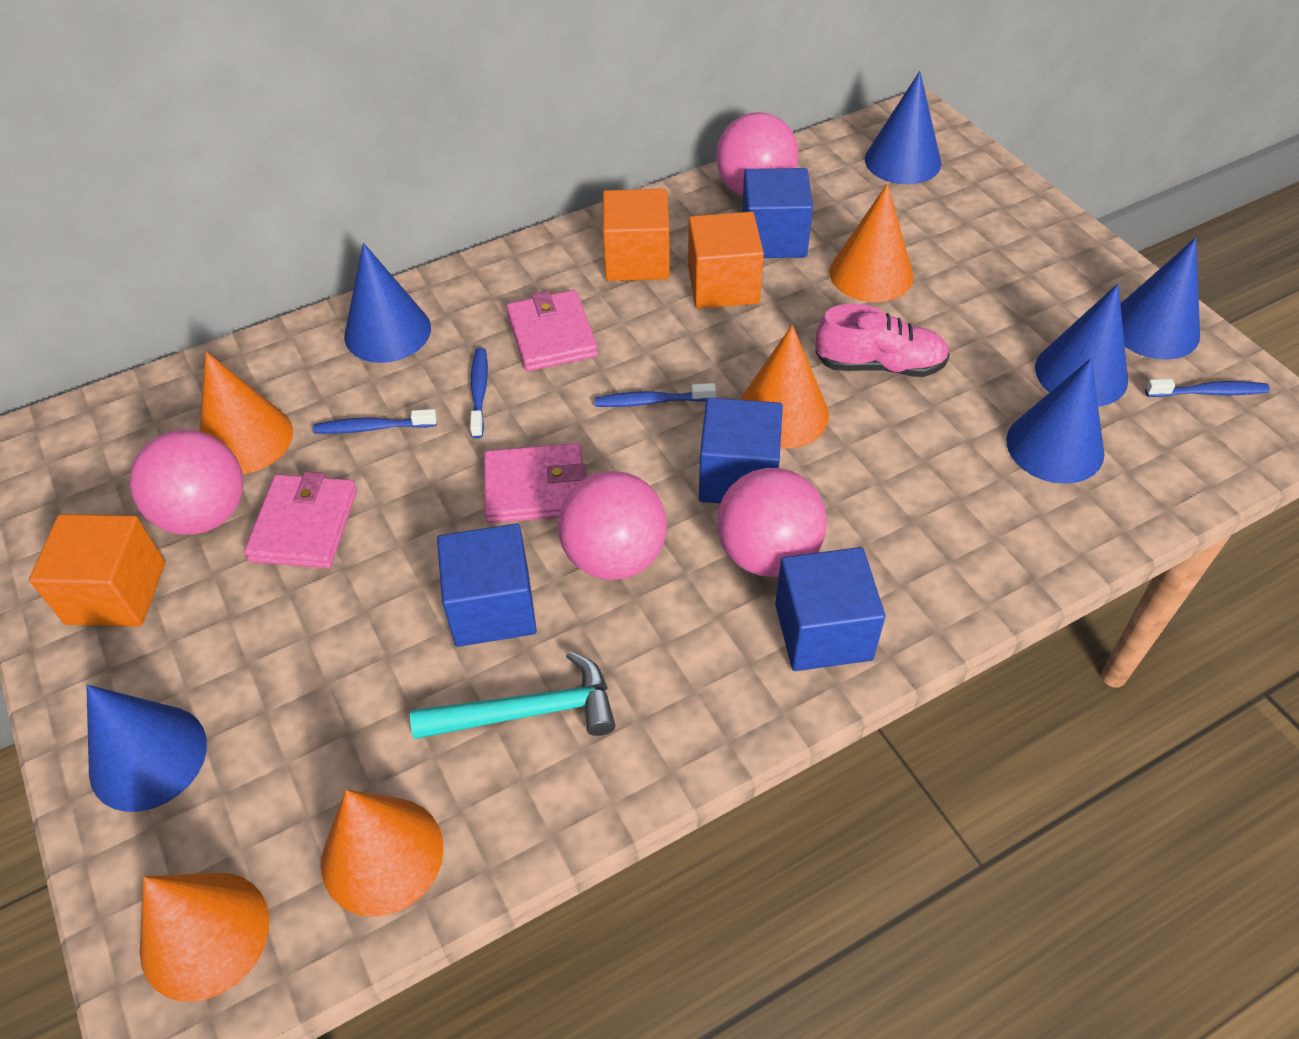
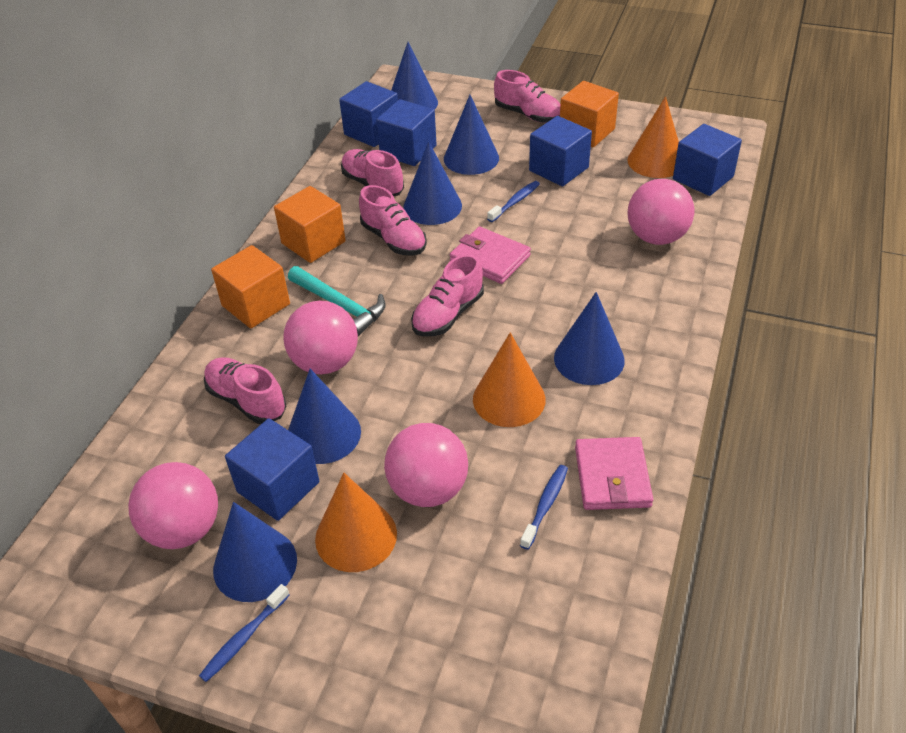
blue cube: [437,523,537,647] [699,398,783,504] [742,168,813,258] [775,547,885,671] = 4 -> [225,418,319,521] [339,81,398,147] [376,99,437,166] [529,116,592,186] [673,124,742,196] = 5
blue toothbrush: [313,409,437,434] [470,348,488,439] [595,383,716,407] [1145,379,1270,397] = 4 -> [199,584,290,682] [487,181,540,222] [520,465,568,550] = 3
orange cone: [140,873,269,1002] [199,352,293,474] [321,790,444,917] [740,325,829,449] [829,183,913,302] = 5 -> [315,473,397,572] [473,332,546,427] [627,96,679,178] = 3
pink shoe: [815,304,950,377] = 1 -> [204,357,286,424] [341,149,404,196] [359,185,427,256] [411,254,484,337] [494,70,560,123] = 5
pink wallet: [244,472,357,568] [484,443,586,523] [506,290,598,371] = 3 -> [450,227,531,284] [575,437,653,510] = 2

